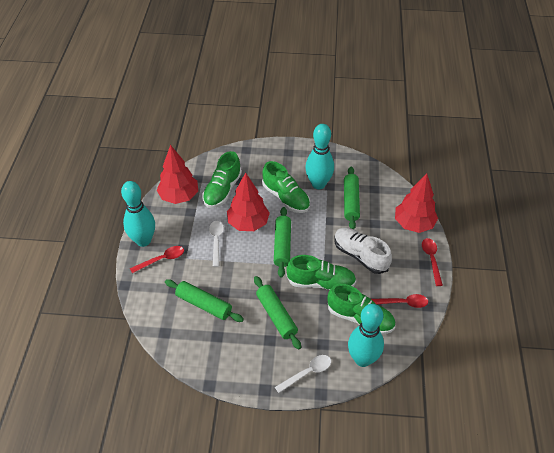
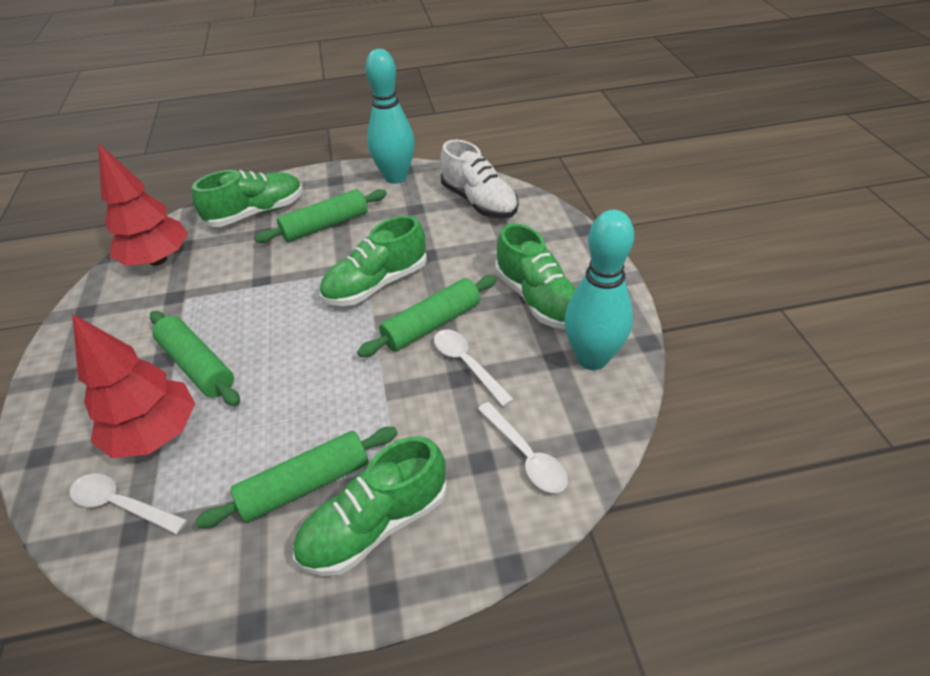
red spoon: [130,246,184,273] [371,294,428,308] [422,238,443,286] = 3 -> none = 0
red tree: [157,145,198,204] [227,173,270,231] [395,173,438,233] = 3 -> [72,314,195,458] [98,143,188,266] = 2
turquoise bowling pin: [121,181,155,247] [305,124,334,189] [348,304,384,367] = 3 -> [365,49,415,184] [565,210,634,370] = 2
white spoon: [209,221,224,267] [275,355,331,393] = 2 -> [70,474,187,535] [434,329,514,407] [478,402,568,493] = 3

